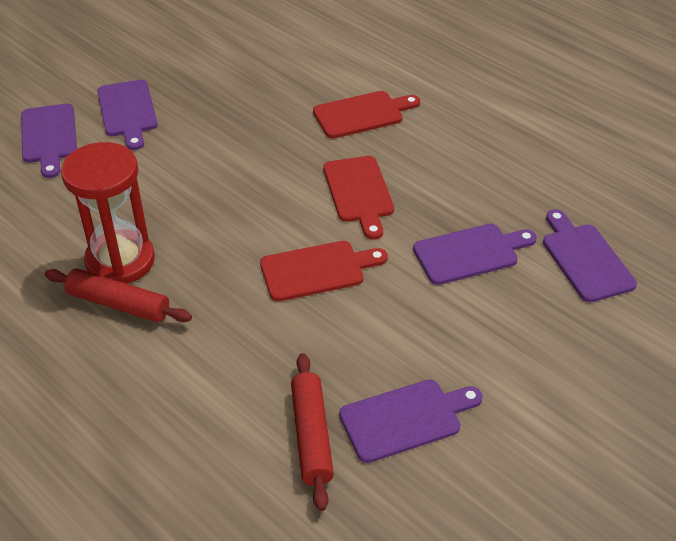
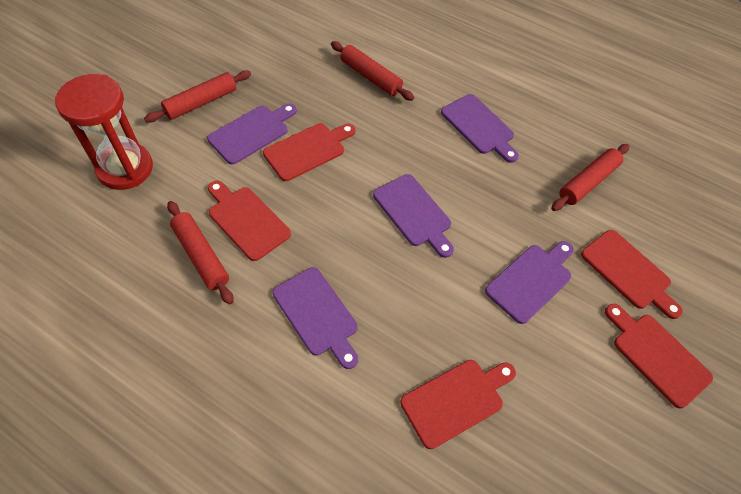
red cutting board: [260,241,388,301] [313,91,420,139] [323,156,394,240] = 3 -> [208,180,291,261] [263,123,355,181] [400,360,516,449] [581,230,683,319] [605,304,713,408] = 5
red rolling pin: [44,268,192,323] [291,353,334,511] = 2 -> [144,70,251,122] [167,201,234,305] [331,41,414,101] [551,144,629,211] = 4

